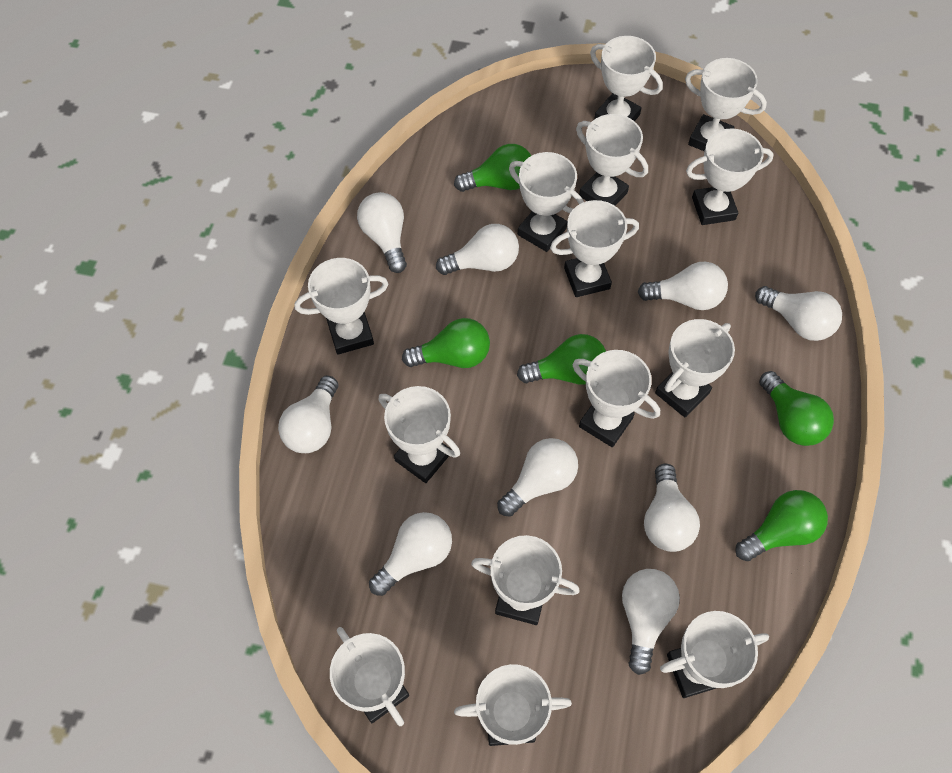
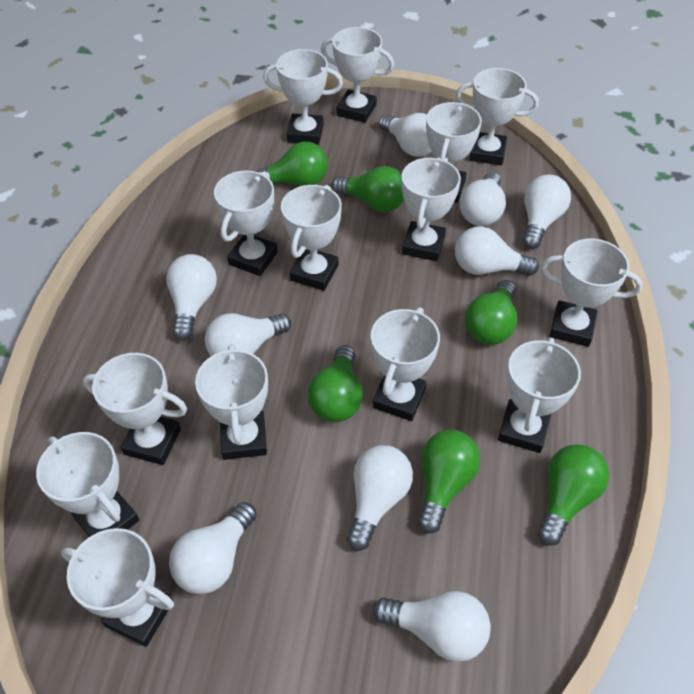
green light bulb: [402,318,490,368] [454,144,531,192] [517,334,606,385] [735,490,828,561] [759,371,834,446] = 5 -> [255,142,328,186] [307,345,363,422] [332,166,404,212] [418,430,480,534] [465,280,517,345] [538,444,609,546] = 6

